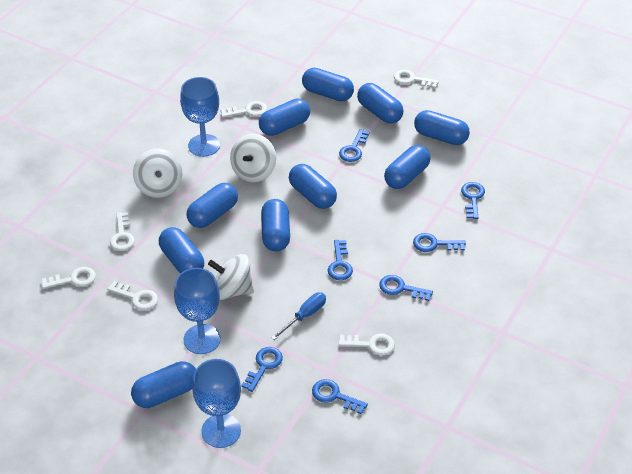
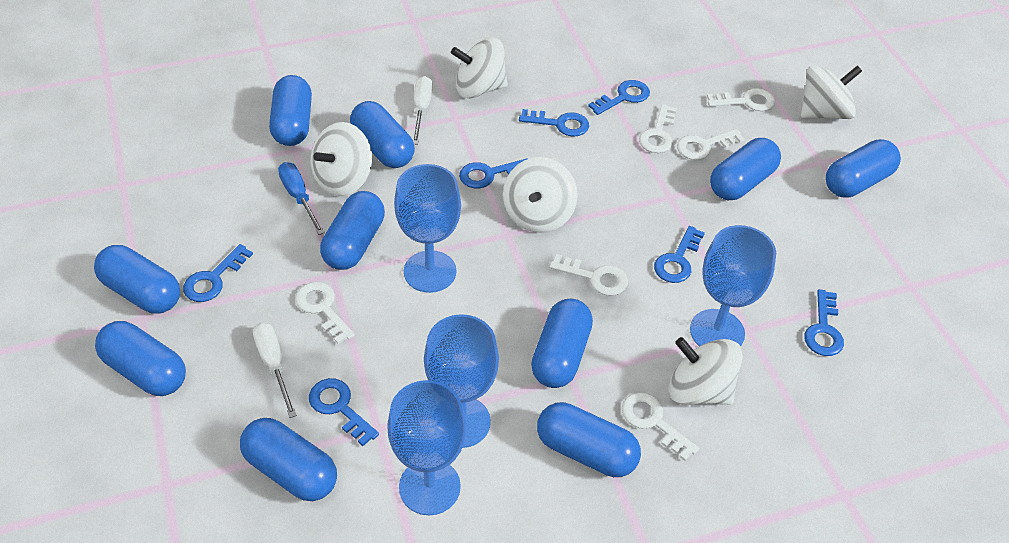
blue goblet: [174,268,221,354] [180,77,220,157] [192,359,241,448] = 3 -> [387,380,467,515] [394,164,461,293] [424,314,499,448] [690,225,776,347] = 4
white screwdriver: none = 0 -> [253,322,297,418] [413,76,433,144] = 2
white spinning top: [133,149,182,198] [208,254,254,300] [230,134,276,182] = 3 -> [311,122,372,196] [451,37,508,98] [503,157,578,233] [669,337,743,405] [801,65,862,119] = 5

